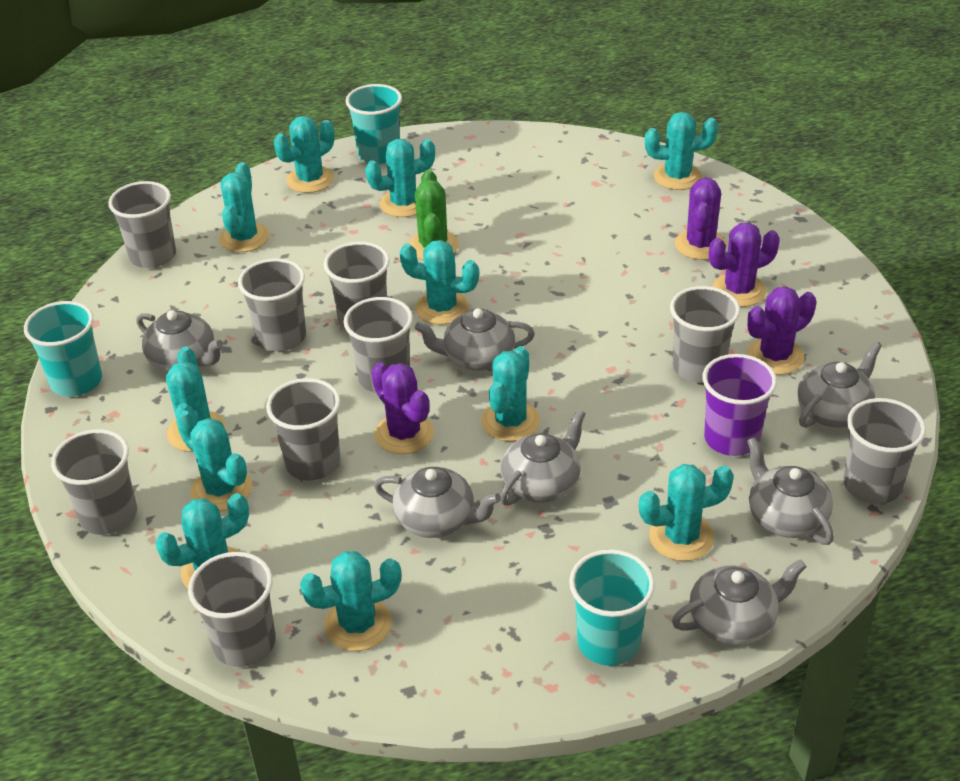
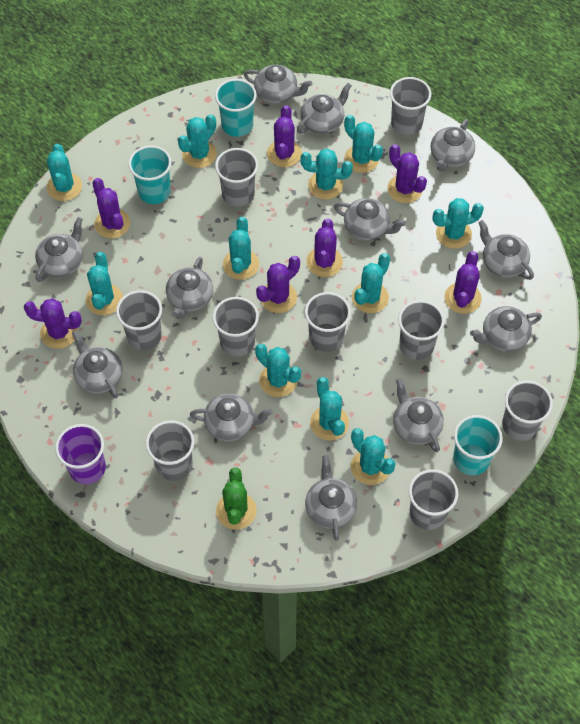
grey teapot: [136,310,223,371] [374,467,501,538] [415,308,535,371] [500,409,586,506] [672,559,806,645] [747,437,834,545] [797,342,881,428] = 7 -> [35,217,83,282] [72,330,122,399] [166,257,213,319] [190,393,273,441] [244,65,312,104] [297,83,352,134] [305,455,357,541] [334,198,406,240] [393,378,444,452] [431,119,475,172] [470,306,542,352] [478,220,534,280] = 12
purple cactus: [371,362,434,454] [675,177,727,260] [709,222,780,307] [747,286,817,375] = 4 -> [24,298,82,349] [92,178,130,239] [256,256,300,313] [267,105,302,167] [306,219,343,277] [387,144,427,203] [444,251,482,314] = 7

